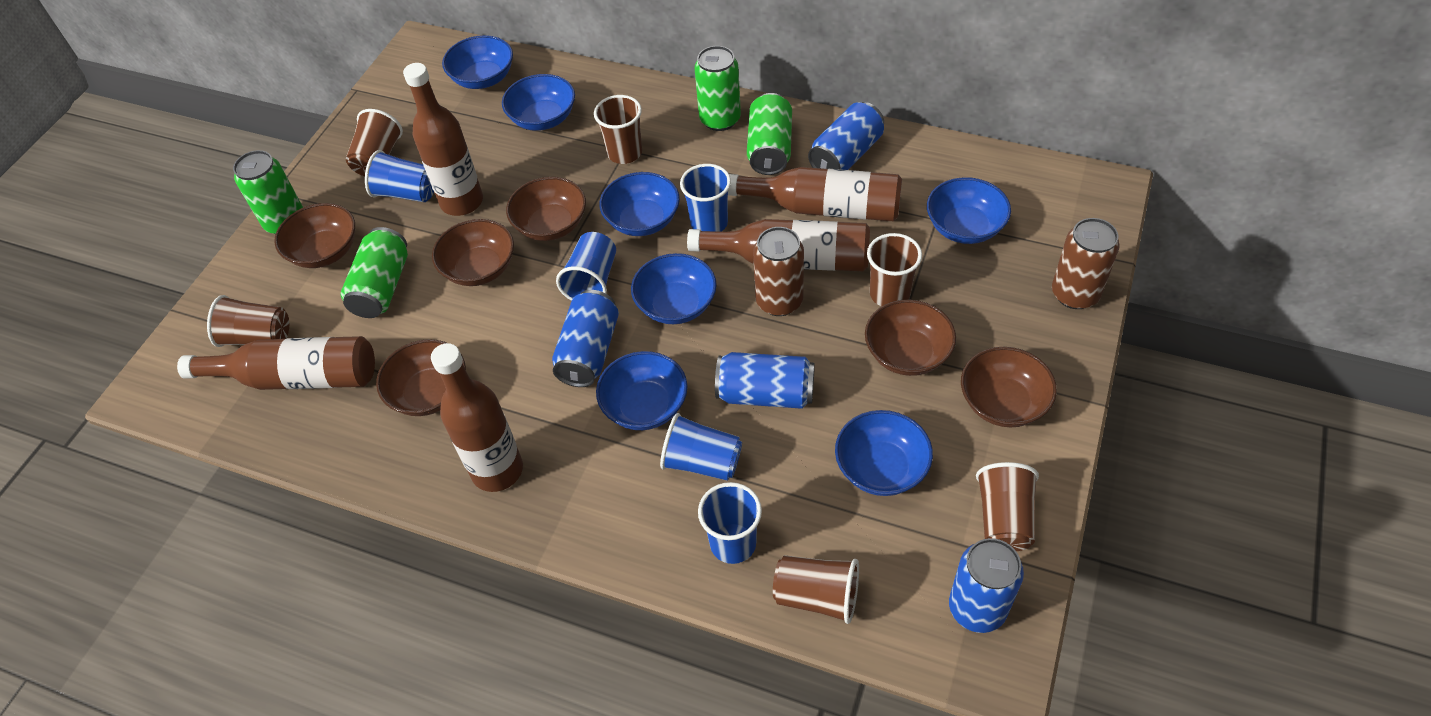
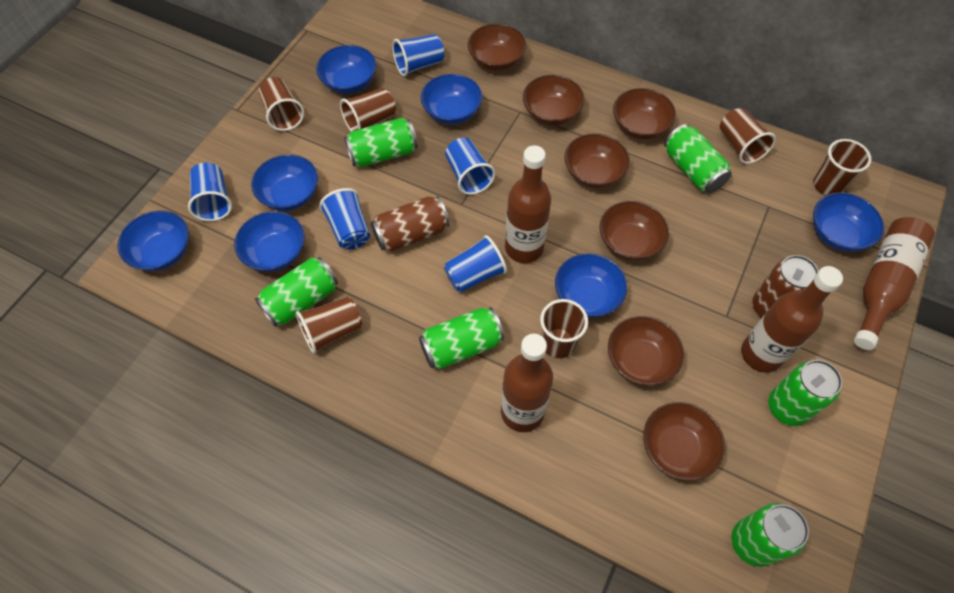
blue can: [552,290,619,387] [715,352,815,409] [808,102,884,170] [949,538,1024,633] = 4 -> none = 0
brown bottle: [177,336,375,390] [403,63,483,216] [431,343,523,492] [687,219,870,271] [728,167,902,221] = 5 -> [501,334,553,432] [505,145,551,263] [741,266,843,373] [854,217,935,350] = 4
brown bowl: [274,203,355,268] [376,339,466,416] [432,219,514,286] [506,177,586,241] [865,300,956,376] [961,347,1057,427] = 6 -> [468,24,527,71] [523,75,585,125] [565,133,630,188] [600,201,669,261] [608,316,684,386] [613,88,676,140] [643,402,725,481] = 7
green can: [233,150,303,234] [341,227,408,318] [695,46,741,131] [747,93,792,175] = 4 -> [255,257,338,327] [344,118,418,167] [419,307,504,369] [664,124,732,193] [731,503,809,567] [768,360,842,426] = 6

